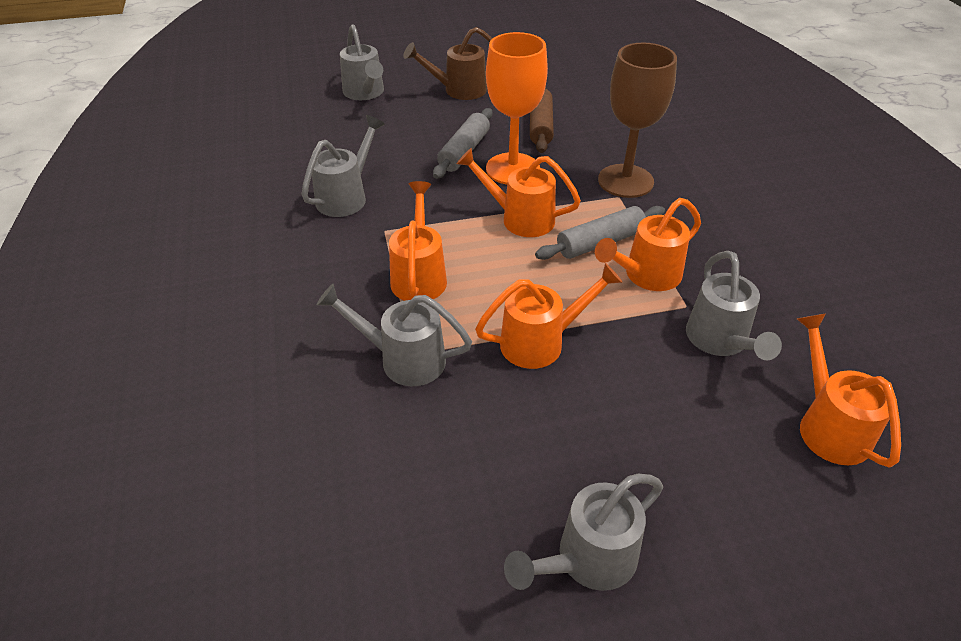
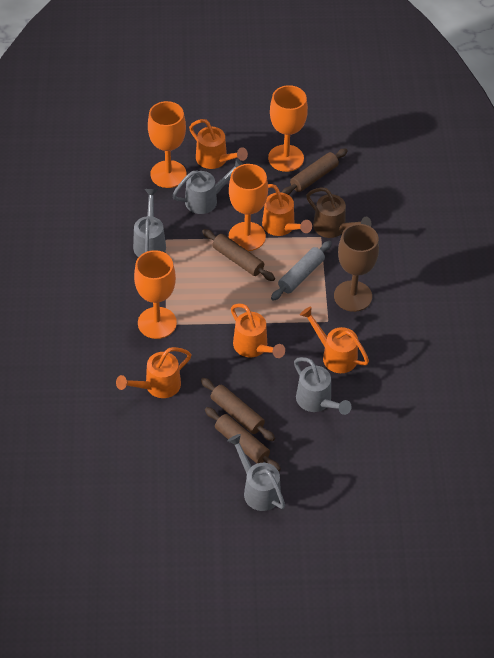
brown rolling pin: [530,87,554,153] = 1 -> [201,378,275,441] [202,229,275,281] [205,407,281,471] [281,148,348,195] = 4
grey rolling pin: [433,108,492,179] [535,206,665,260] = 2 -> [271,241,332,301] = 1
grey watering can: [302,115,385,217] [317,284,472,386] [340,24,384,100] [504,473,663,591] [686,251,782,360] = 5 -> [133,189,166,257] [172,159,243,214] [227,434,285,511] [294,357,351,415] = 4
orange goblet: [486,32,548,185] = 1 -> [134,250,177,339] [148,101,187,188] [229,164,268,251] [268,85,308,172] = 4

